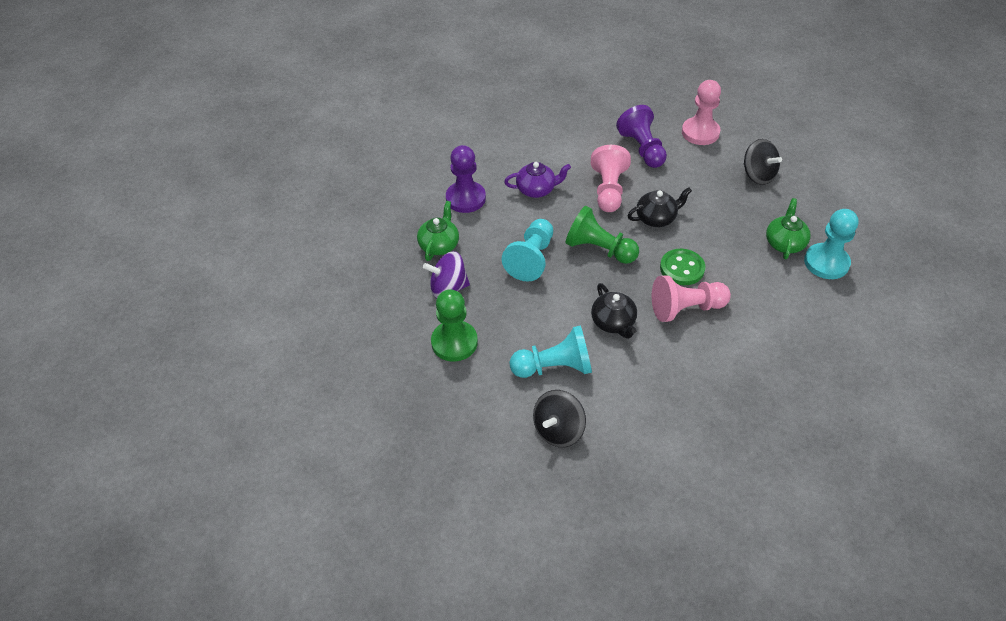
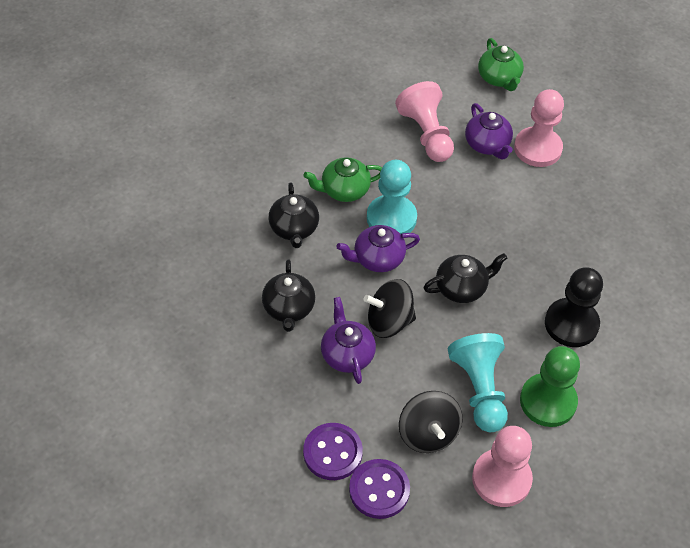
black pawn: none = 0 -> [545,267,603,347] = 1
black teapot: [591,283,637,339] [627,187,692,227] = 2 -> [262,259,315,332] [269,183,319,248] [423,253,508,303] = 3
green button: [660,249,705,285] = 1 -> none = 0
green pawn: [431,289,478,362] [566,206,639,264] = 2 -> [520,346,580,427] = 1
purple button: none = 0 -> [303,423,363,480] [349,459,410,519] = 2
purple pawn: [446,145,486,213] [616,105,667,168] = 2 -> none = 0
purple spinning top: [423,251,470,298] = 1 -> none = 0
purple teapot: [504,162,571,198] = 1 -> [321,297,376,384] [336,225,420,272] [465,103,513,159] = 3
turquoise pawn: [502,219,553,282] [510,325,592,378] [804,209,859,279] = 3 -> [367,160,417,234] [448,333,508,432] = 2

